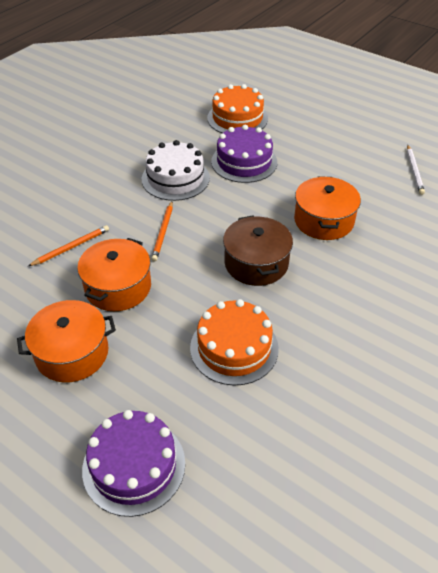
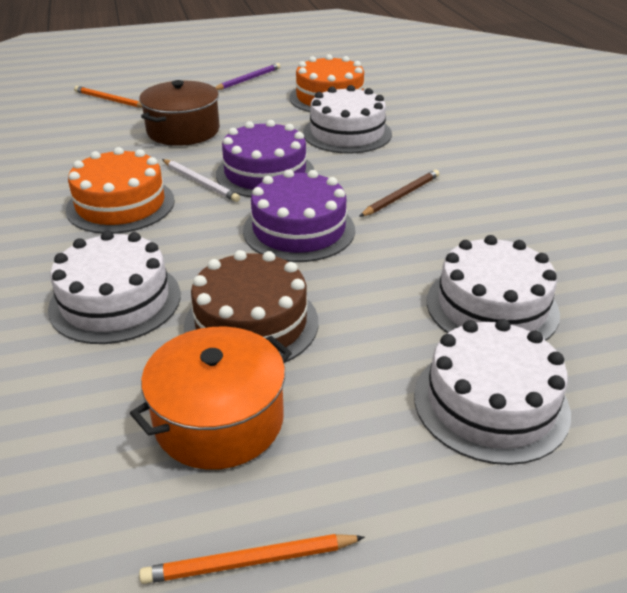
brown cake: none = 0 -> [184,250,318,362] = 1
brown pencil: none = 0 -> [359,170,440,217] = 1
orange pot: [17,300,116,382] [77,238,151,311] [294,176,361,240] = 3 -> [130,327,292,470] = 1
purple pencil: none = 0 -> [215,63,281,90] = 1
white cake: [142,140,210,201] = 1 -> [48,231,181,344] [303,85,392,154] [414,319,571,465] [427,235,560,340] = 4

